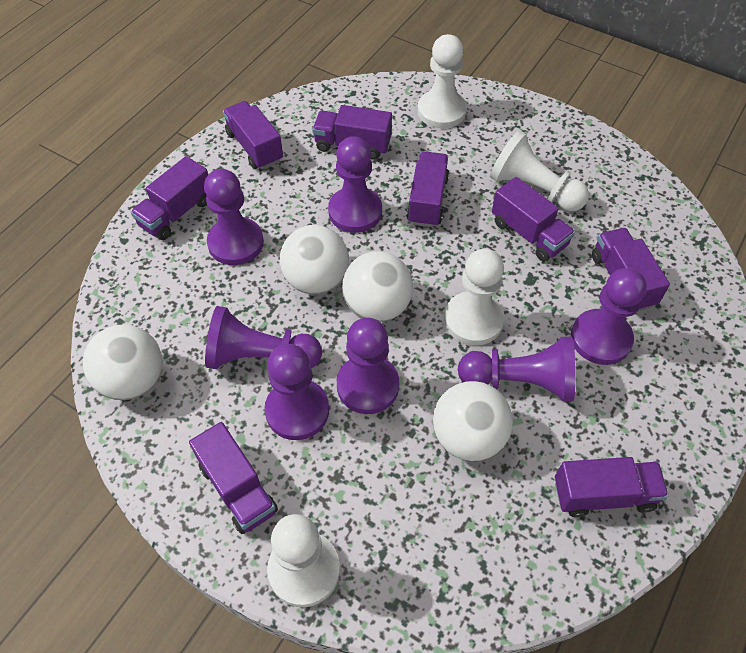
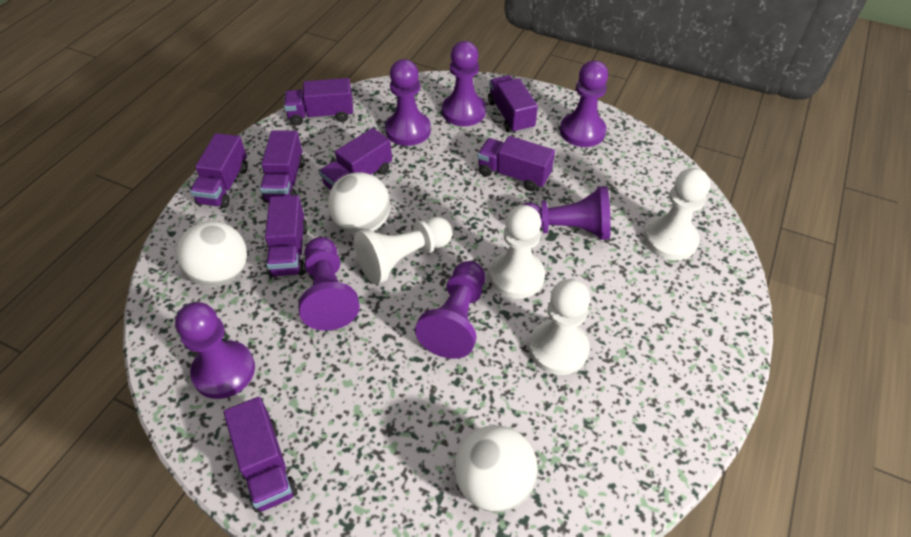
white ball: [83,324,163,400] [280,225,349,294] [342,251,413,322] [433,381,513,461] = 4 -> [176,221,247,287] [328,172,391,234] [454,425,538,512] = 3

